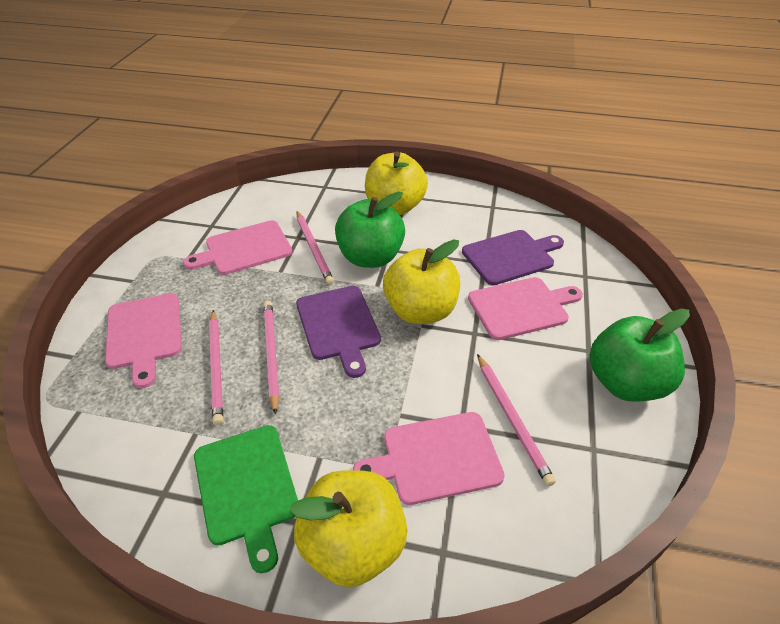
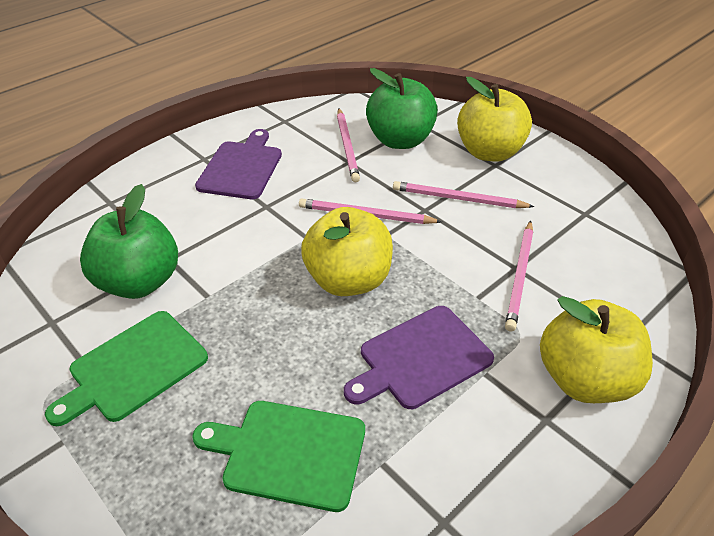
green cutting board: [194,425,298,573] = 1 -> [45,311,208,426] [192,401,365,512] = 2
pink cutting board: [105,293,182,388] [183,220,292,275] [353,412,505,505] [468,277,583,340] = 4 -> none = 0

